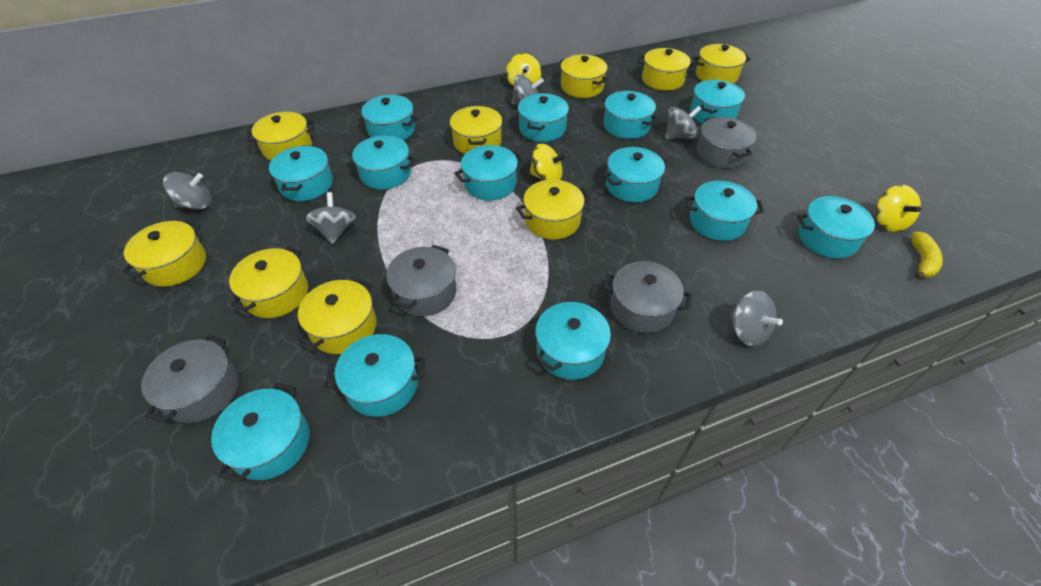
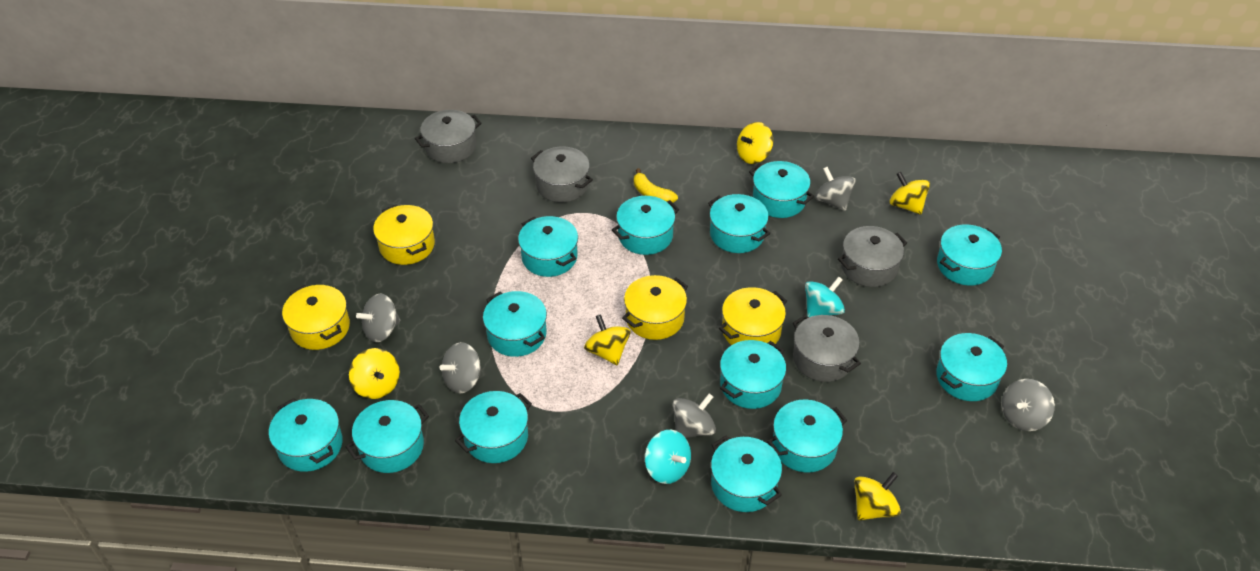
turquoise spinning top: none = 0 -> [645,430,691,484] [805,277,845,317] = 2
yellow pot: [122,220,206,287] [229,246,308,318] [247,112,315,161] [298,278,377,354] [450,106,502,154] [516,179,590,240] [560,54,608,98] [638,48,696,91] [693,44,751,84] = 9 -> [282,285,350,350] [373,205,435,265] [622,275,688,340] [719,287,787,345] = 4
yellow spinning top: [506,53,541,87] [529,143,567,181] [876,185,921,232] = 3 -> [349,348,400,399] [584,314,631,365] [737,122,774,164] [854,472,901,520] [889,172,930,215] = 5

